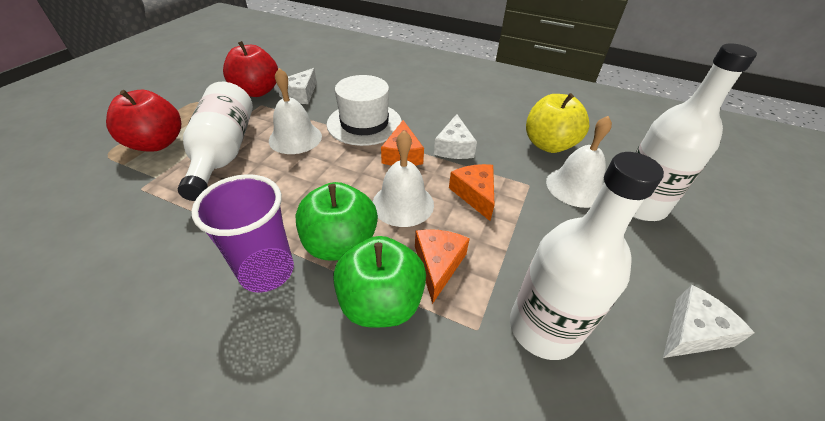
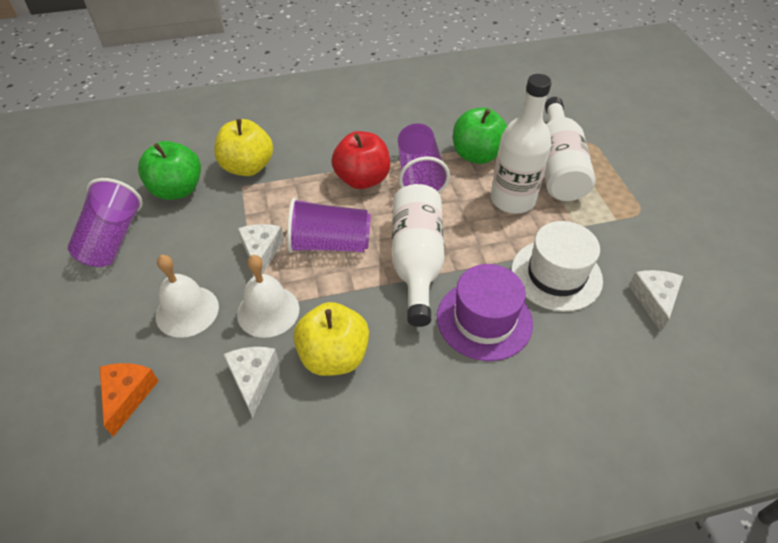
orange cheese: [381,120,424,166] [415,229,470,304] [449,164,494,221] = 3 -> [100,363,158,437] = 1
purple cup: [191,174,294,292] = 1 -> [68,178,143,267] [287,198,371,253] [398,123,450,193] = 3
purple hat: none = 0 -> [437,264,533,361] = 1
red apple: [106,89,181,152] [223,41,278,97] = 2 -> [331,131,390,189] = 1
white bell: [269,68,322,154] [373,130,434,227] [546,116,612,208] = 3 -> [155,255,219,338] [237,255,299,338] = 2
yellow apple: [526,93,589,153] = 1 -> [214,119,273,176] [293,302,369,376] = 2

